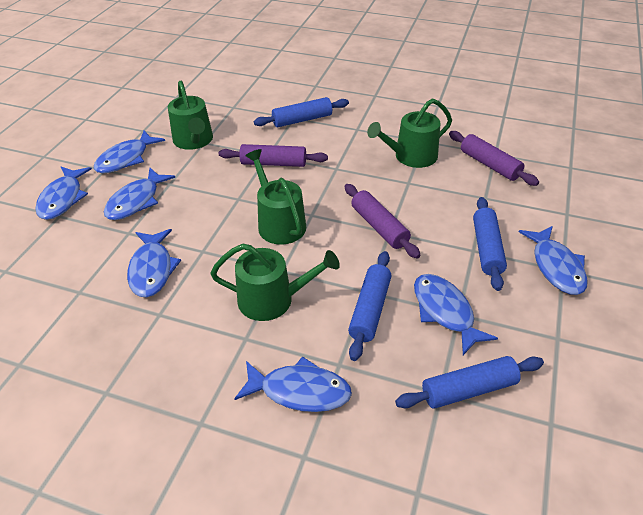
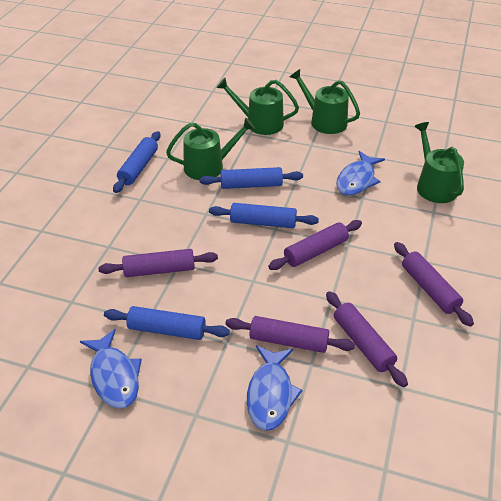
blue fish: [35,167,92,220] [94,130,165,174] [104,168,175,220] [127,229,181,297] [234,356,352,412] [414,274,498,355] [519,226,588,295] = 7 -> [80,329,142,409] [247,345,303,431] [336,151,385,196] = 3
purple rolling pin: [219,144,328,167] [345,184,421,259] [449,131,539,186] = 3 -> [98,249,218,277] [225,316,355,353] [268,220,362,270] [326,291,408,387] [394,242,474,327] = 5

